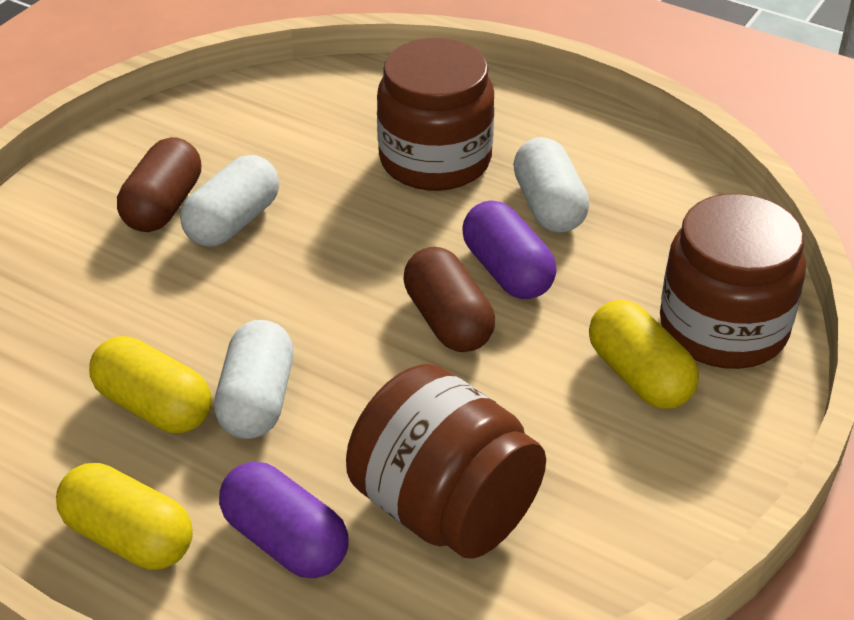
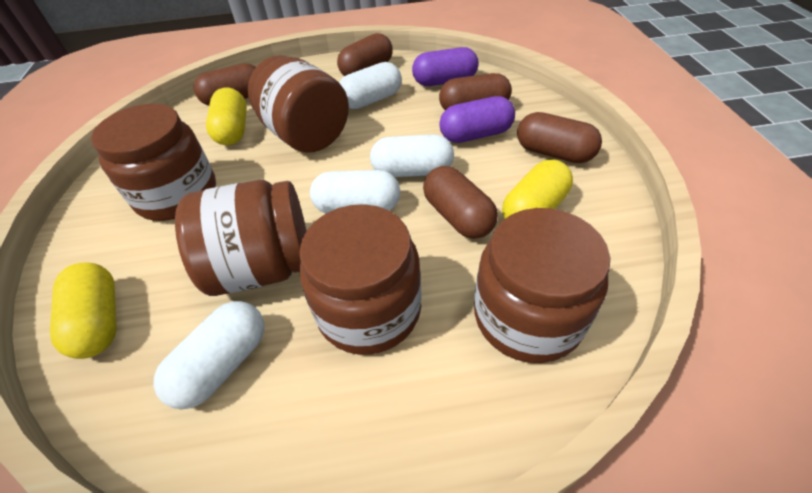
brown capsule: [117,137,201,232] [403,247,495,352] = 2 -> [194,63,256,106] [337,33,393,76] [423,166,498,239] [439,73,512,110] [517,112,602,163] = 5
brown jar: [346,364,546,559] [377,38,494,191] [660,194,806,369] = 3 -> [91,103,216,221] [175,180,306,296] [248,55,349,153] [299,204,422,355] [474,208,610,363] = 5
white capsule: [180,155,279,247] [214,320,293,439] [513,137,589,233] = 3 -> [153,301,264,410] [310,170,400,214] [339,62,402,109] [370,134,454,177] = 4

